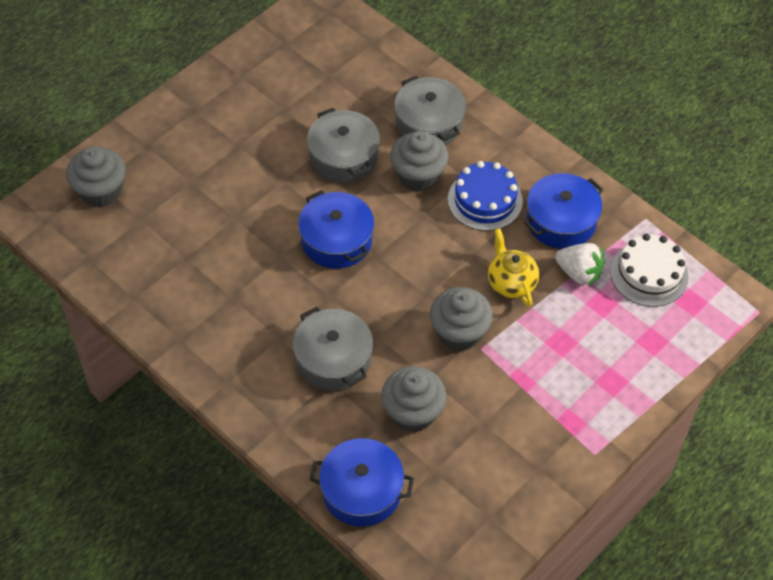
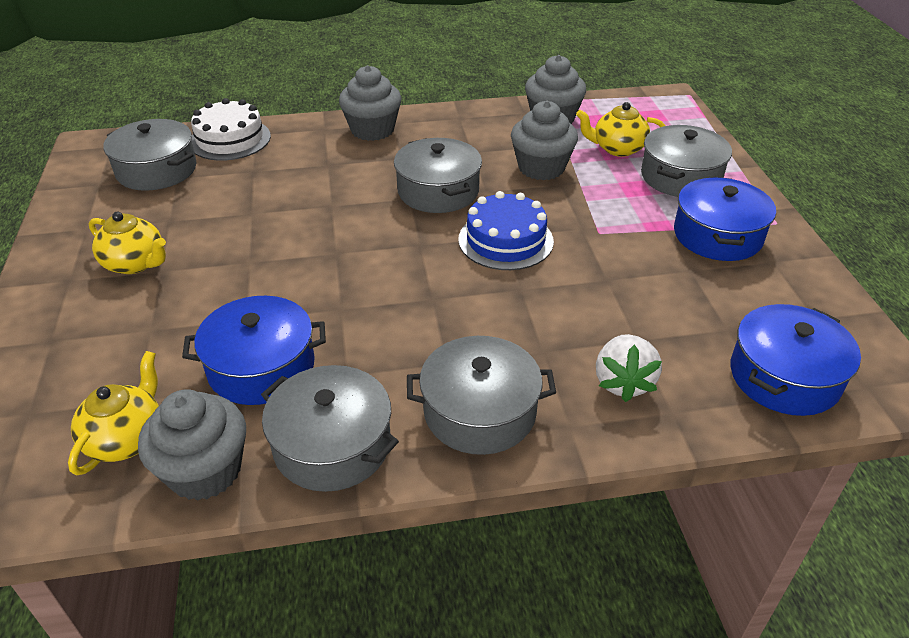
grey pot: [293,307,373,391] [307,108,380,183] [394,76,466,146] = 3 -> [103,119,197,191] [261,365,399,492] [394,138,482,213] [407,336,556,455] [641,125,732,197] = 5
yellow teapot: [488,228,539,307] = 1 -> [68,351,159,475] [89,212,166,274] [576,102,666,157] = 3

